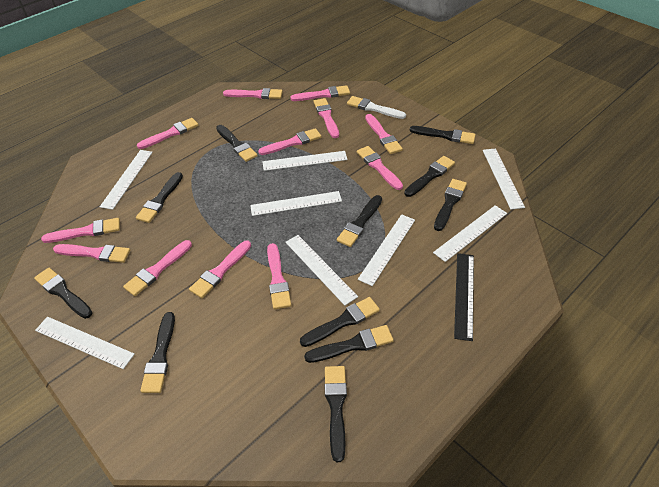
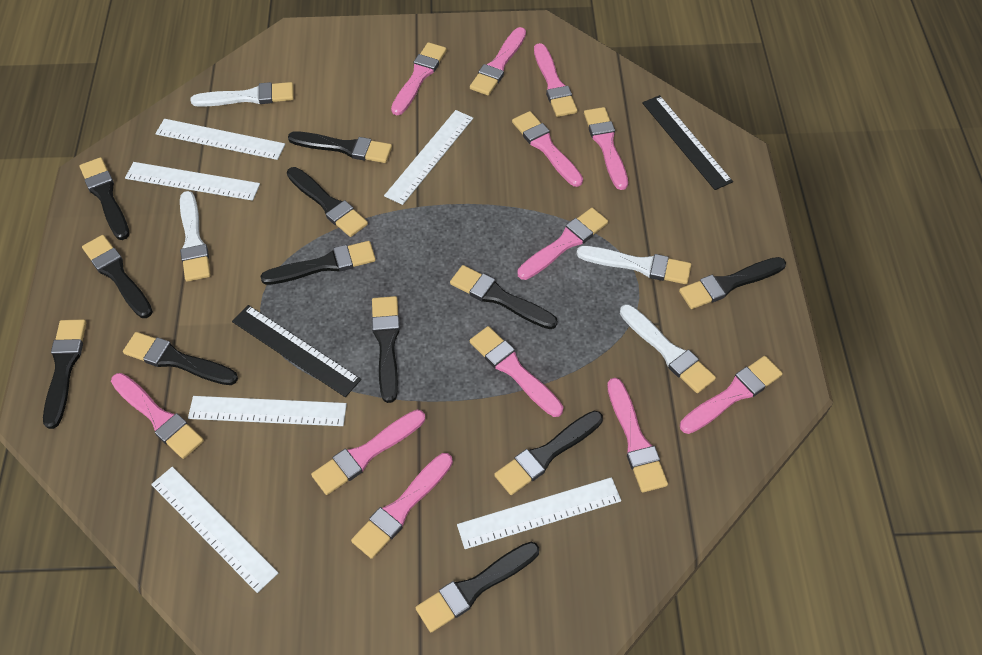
black brush: [34,268,93,319] [136,172,183,223] [140,312,175,393] [216,125,258,162] [300,297,380,347] [304,325,394,363] [325,366,347,462] [337,195,382,247] [404,156,455,197] [410,126,475,144] [434,179,467,231] = 11 -> [43,319,86,429] [80,157,129,240] [82,235,153,318] [123,332,238,385] [260,241,376,285] [287,167,368,237] [288,131,392,163] [372,296,400,403] [416,542,539,632] [450,265,558,329] [494,411,603,495] [679,257,786,309] = 12
black ruler: [454,253,474,341] = 1 -> [232,305,361,397] [642,95,733,190] = 2
white brush: [347,96,406,119] = 1 -> [180,191,211,282] [190,82,294,107] [577,246,691,284] [620,304,716,393] = 4
white ruler: [35,317,135,369] [100,150,153,210] [250,191,342,216] [262,151,348,171] [285,235,358,306] [358,214,415,286] [433,205,507,262] [483,148,525,210] = 8 -> [125,162,260,201] [151,467,278,593] [155,119,285,160] [188,396,347,426] [384,110,473,205] [457,477,621,549] = 6

